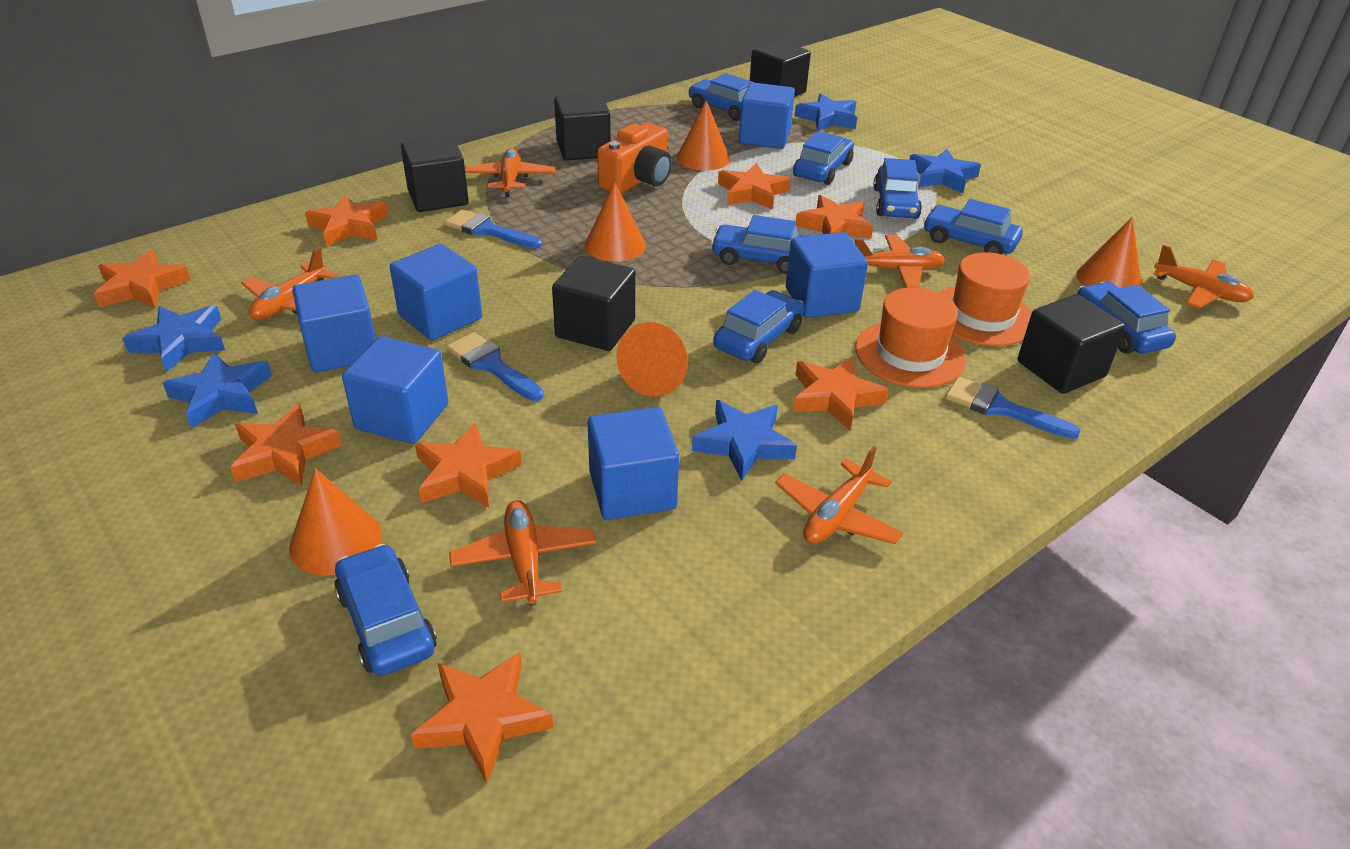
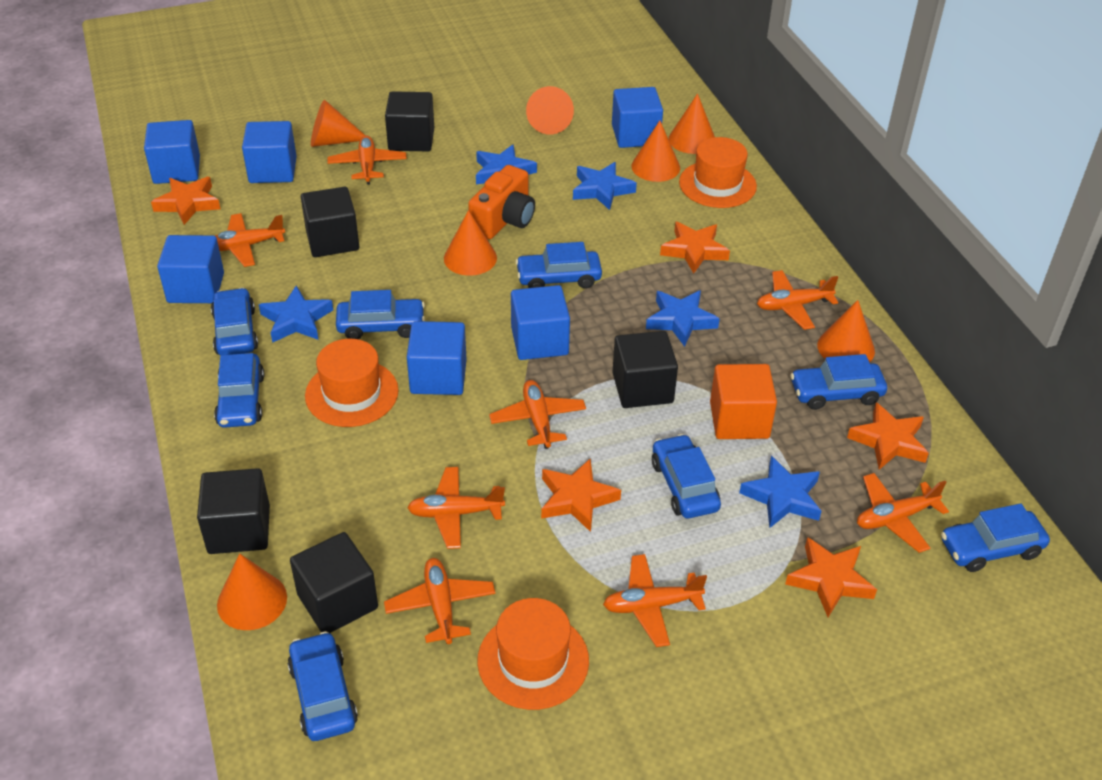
blue brush: [444,209,542,249] [446,332,544,401] [945,377,1081,439] = 3 -> none = 0
orange cone: [289,468,382,576] [585,182,646,262] [617,322,688,397] [677,100,730,171] [1076,217,1142,288] = 5 -> [217,554,287,630] [311,100,365,147] [444,210,497,276] [526,86,574,134] [631,121,680,182] [669,93,715,154] [817,300,875,363] = 7
orange cube: none = 0 -> [710,364,777,439] = 1
orange hat: [855,287,966,388] [939,252,1032,346] = 2 -> [305,339,399,427] [477,598,589,710] [679,137,757,208] = 3
orange plane: [241,247,338,320] [449,500,596,606] [465,148,555,197] [775,446,904,544] [855,235,945,288] [1153,245,1254,309] = 6 -> [215,213,285,267] [328,135,407,185] [384,558,495,644] [407,467,505,549] [489,380,586,449] [603,554,707,647] [757,270,838,330] [857,473,949,553] = 8
orange star: [94,250,190,308] [230,404,342,487] [305,194,388,247] [411,652,553,783] [415,422,522,508] [718,163,791,210] [793,357,889,430] [796,195,873,239] = 8 -> [151,177,220,225] [541,459,621,532] [660,222,730,274] [785,537,877,617] [847,402,929,470] = 5

